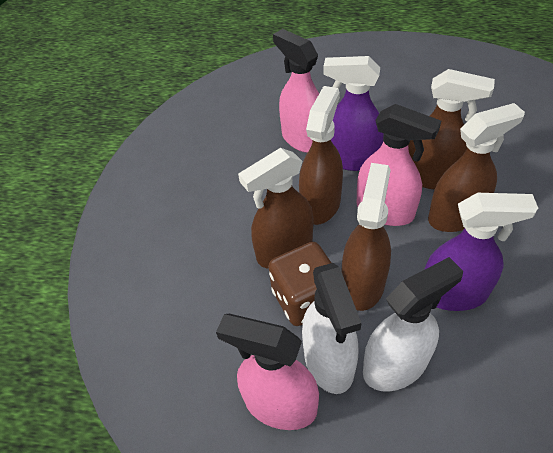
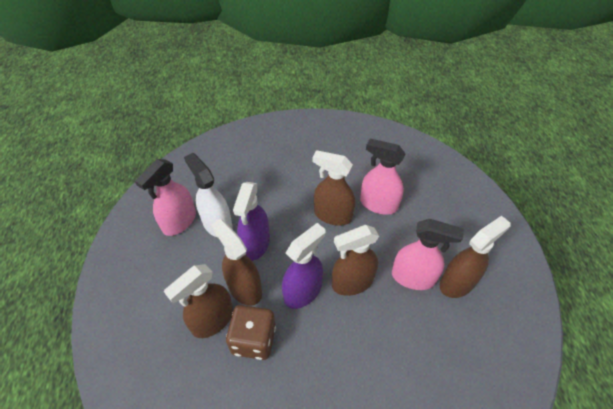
white spray bottle: [302,263,362,394] [363,257,463,391] = 2 -> [184,153,233,237] = 1

